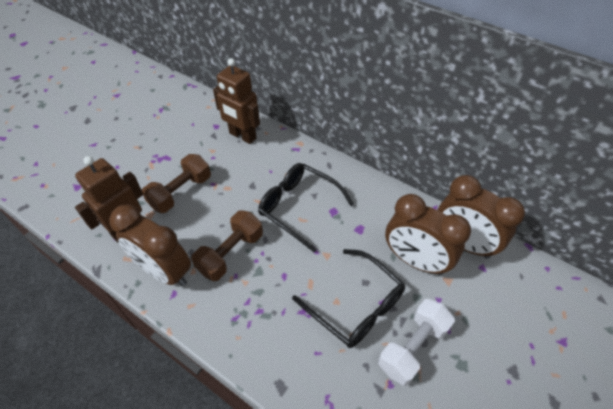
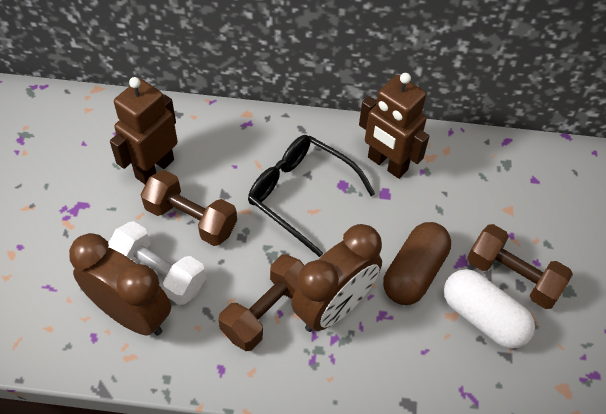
black glasses: [258,163,354,252] [292,249,405,348] = 2 -> [248,135,375,257] = 1
brown capsule: none = 0 -> [383,222,451,305] = 1
brown clock: [109,204,191,286] [385,194,471,275] [438,175,525,259] = 3 -> [69,233,171,336] [291,224,382,332] = 2
brown dumbbell: [142,154,211,213] [191,210,263,281] = 2 -> [141,170,237,246] [218,254,304,351] [467,224,573,309] = 3
white capsule: none = 0 -> [444,269,535,349] = 1

